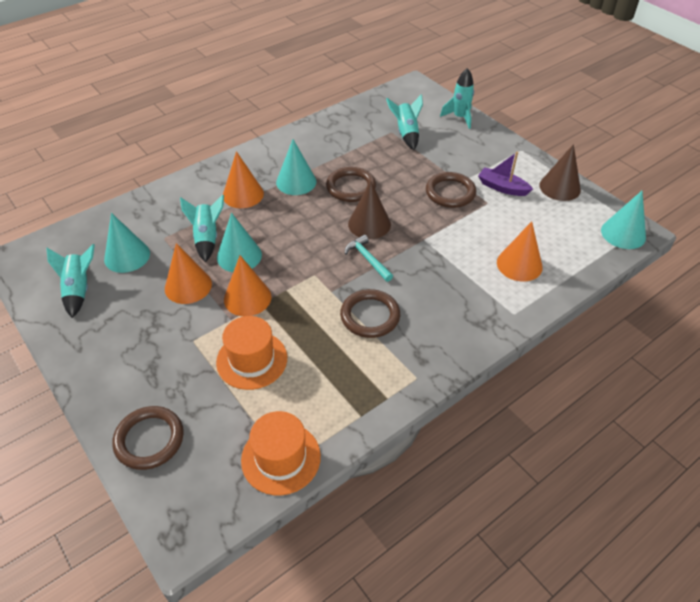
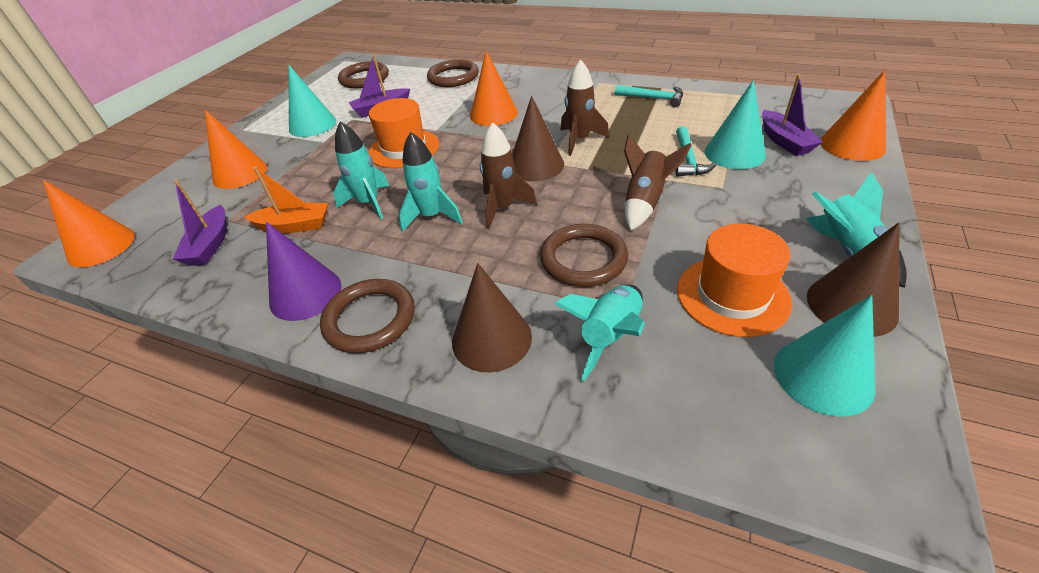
brown cone: [348,181,391,239] [539,144,581,201] = 2 -> [452,263,532,372] [512,96,564,182] [807,223,899,337] = 3
brown rocket: none = 0 -> [480,122,537,229] [560,59,609,156] [624,134,691,230] = 3
orange boat: none = 0 -> [244,167,328,233] = 1
purple boat: [478,152,533,196] = 1 -> [173,179,227,266] [349,55,410,117] [762,74,823,156] = 3
purple cone: none = 0 -> [266,222,342,321] = 1
turquoise cone: [104,213,150,273] [217,213,262,272] [276,139,316,195] [601,191,646,249] = 4 -> [288,65,336,137] [705,80,766,169] [774,295,875,417] = 3
turquoise hammer: [345,235,393,282] = 1 -> [615,85,683,107] [675,126,717,177] = 2

